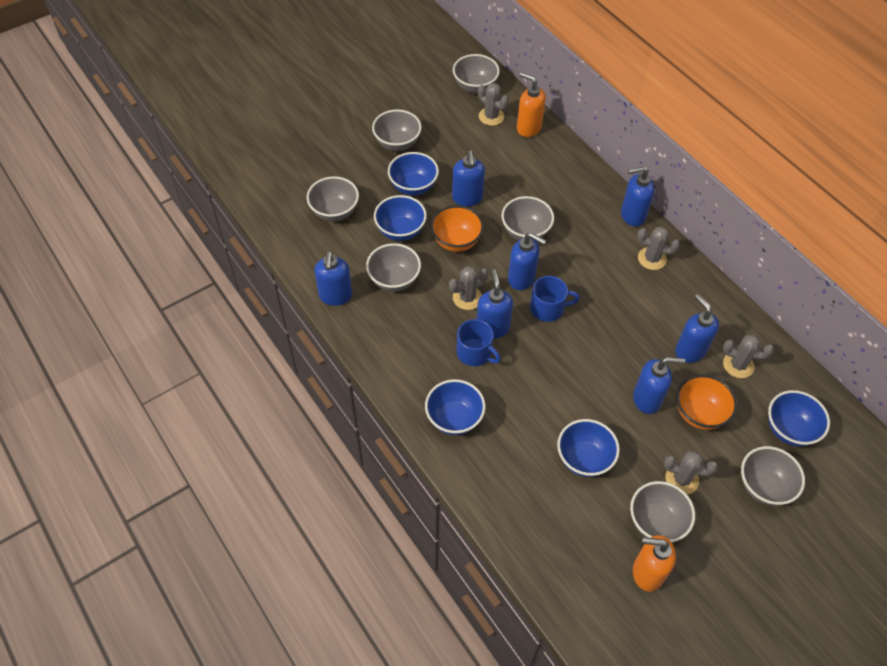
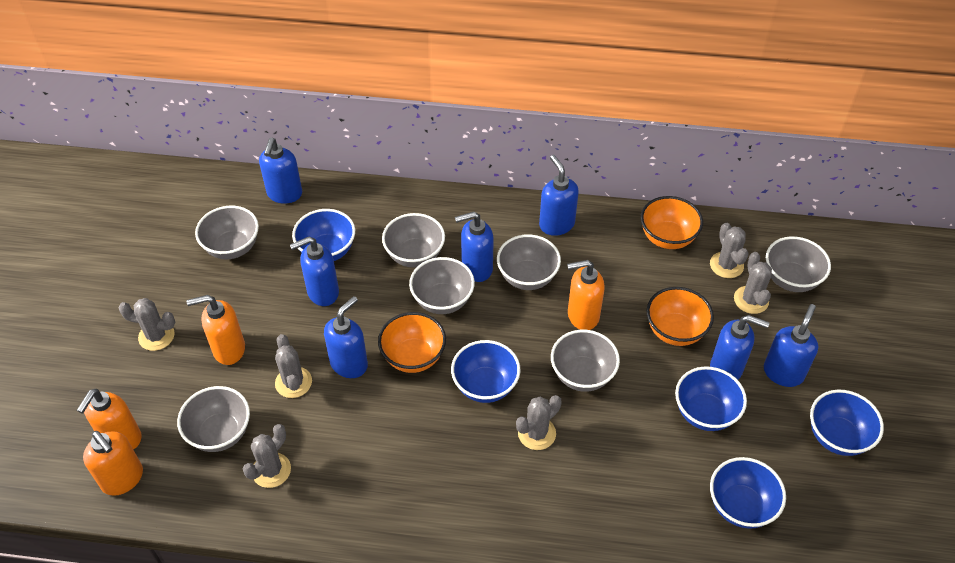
blue mug: [456,319,501,366] [530,276,580,322] = 2 -> none = 0
grey cactus: [449,266,488,310] [478,83,509,126] [637,227,680,270] [664,451,718,494] [723,335,774,378] = 5 -> [119,298,175,351] [243,424,291,488] [275,334,312,398] [516,395,562,450] [710,223,749,278] [734,252,772,314] = 6
orange bowl: [431,205,484,252] [676,375,737,430] = 2 -> [378,312,446,373] [641,196,703,249] [647,287,714,346] = 3
orange soap dispenser: [517,72,546,137] [633,535,676,592] = 2 -> [77,389,142,450] [83,431,143,496] [186,295,245,365] [567,260,605,330] = 4

